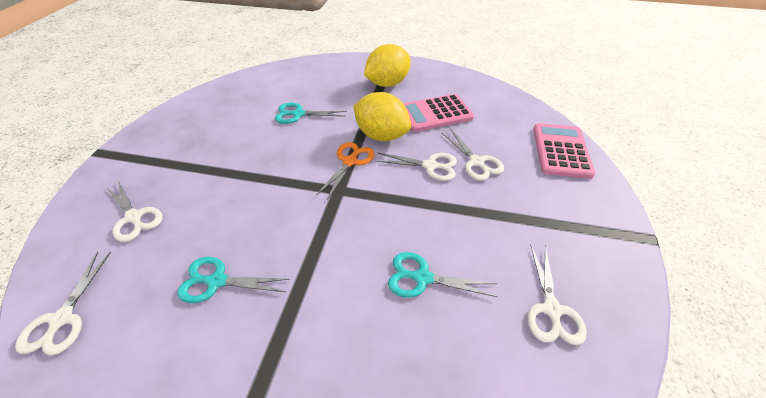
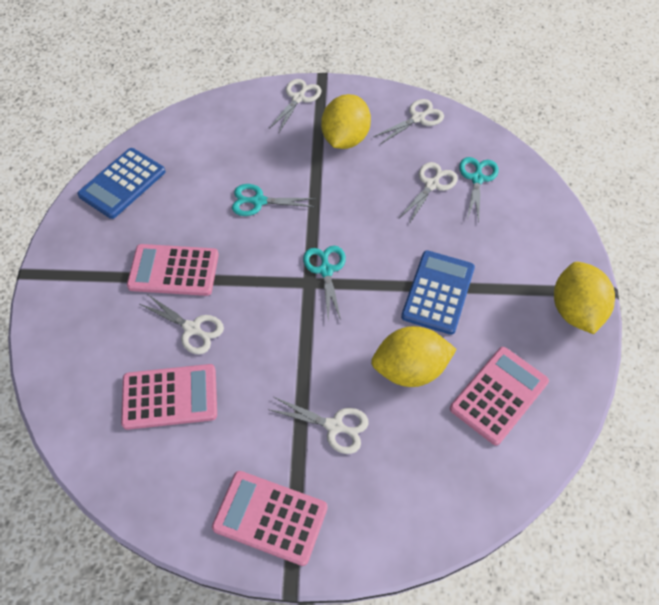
blue calculator: none = 0 -> [77,148,165,219] [401,250,475,335] = 2
orange scissors: [316,142,374,200] = 1 -> none = 0
pink calculator: [403,94,474,132] [533,123,595,179] = 2 -> [121,364,217,430] [127,244,219,296] [212,471,328,566] [450,347,549,446] = 4
yellow lemon: [353,92,411,141] [364,44,411,87] = 2 -> [321,94,371,149] [371,326,457,387] [554,262,615,334] = 3

